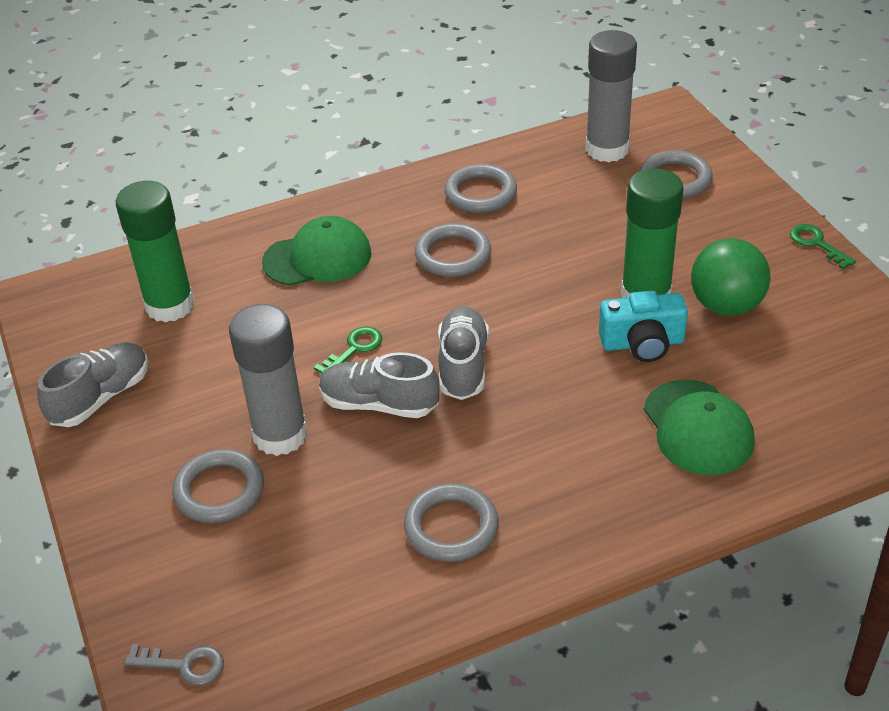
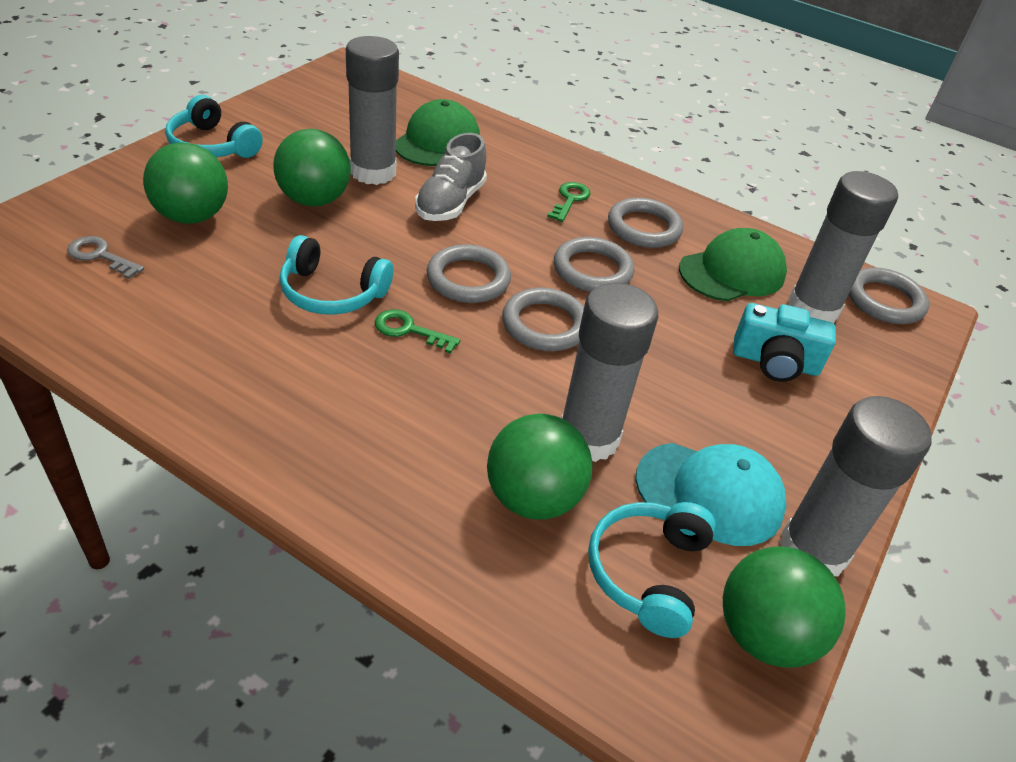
green ball: [691,238,770,316] = 1 -> [143,142,228,224] [273,129,351,207] [487,413,592,520] [723,546,846,668] = 4
green glue stick: [116,181,194,322] [621,168,683,298] = 2 -> none = 0
grey glue stick: [229,304,308,456] [585,30,637,162] = 2 -> [346,36,399,185] [561,283,658,462] [779,396,932,576] [788,171,898,323] = 4
grey shoe: [37,342,148,427] [319,352,440,418] [438,306,489,400] = 3 -> [415,133,487,221] = 1
turquoise cap: none = 0 -> [636,443,787,546] = 1
turquoise headphones: none = 0 -> [165,95,263,158] [279,235,393,315] [588,502,716,638] = 3

